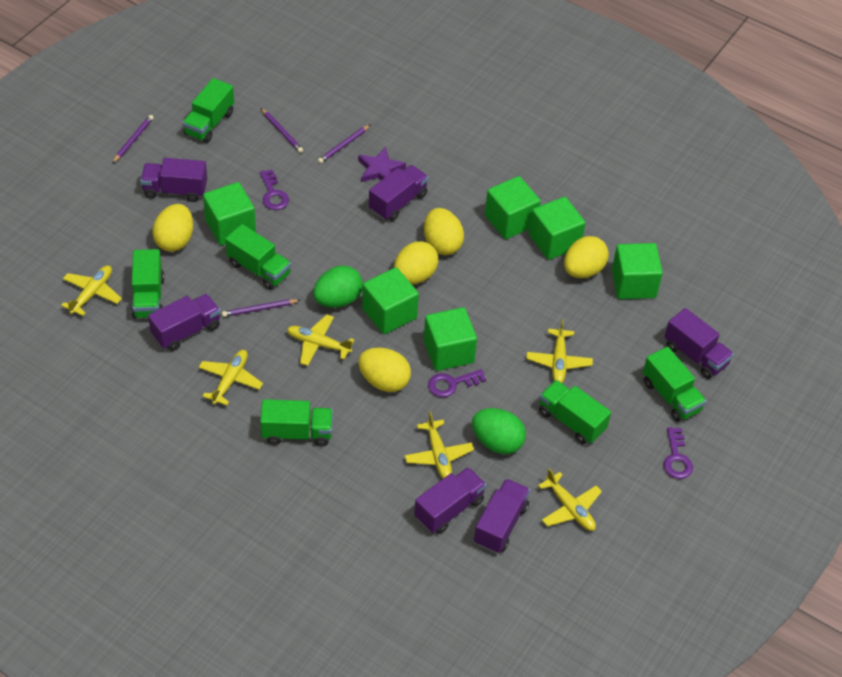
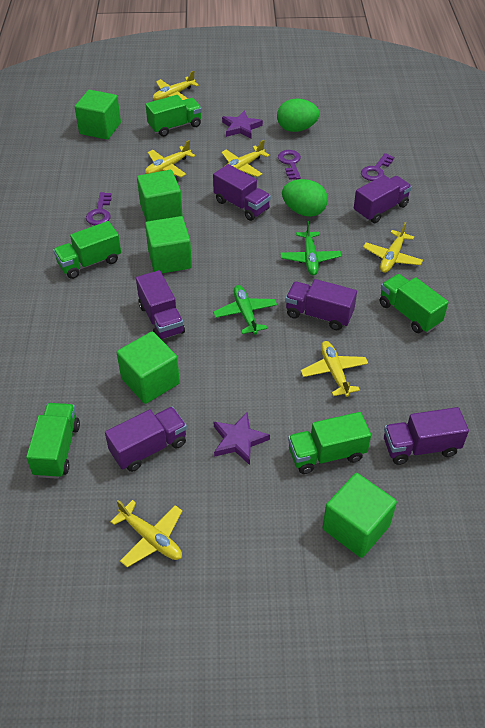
green cube: [203,182,256,245] [362,267,419,334] [424,307,477,371] [485,176,541,239] [529,197,585,260] [612,243,663,299] = 6 -> [75,90,121,140] [117,332,180,404] [137,170,183,222] [145,216,192,273] [322,473,397,558] = 5
green plane: none = 0 -> [213,285,277,335] [280,221,341,275] = 2
green truck: [131,249,165,319] [183,78,234,143] [225,224,291,290] [260,399,333,446] [539,380,611,444] [643,347,706,422] = 6 -> [26,403,80,479] [53,221,121,279] [146,95,202,137] [288,412,371,474] [380,274,449,333] = 5
purple pencil: [113,115,154,163] [222,299,300,317] [261,108,303,153] [318,125,370,163] = 4 -> none = 0
purple star: [358,147,406,182] = 1 -> [214,412,270,465] [222,110,263,139] = 2
yellow egg: [152,204,193,252] [358,347,411,392] [394,241,439,284] [424,208,464,255] [564,236,609,278] = 5 -> none = 0

